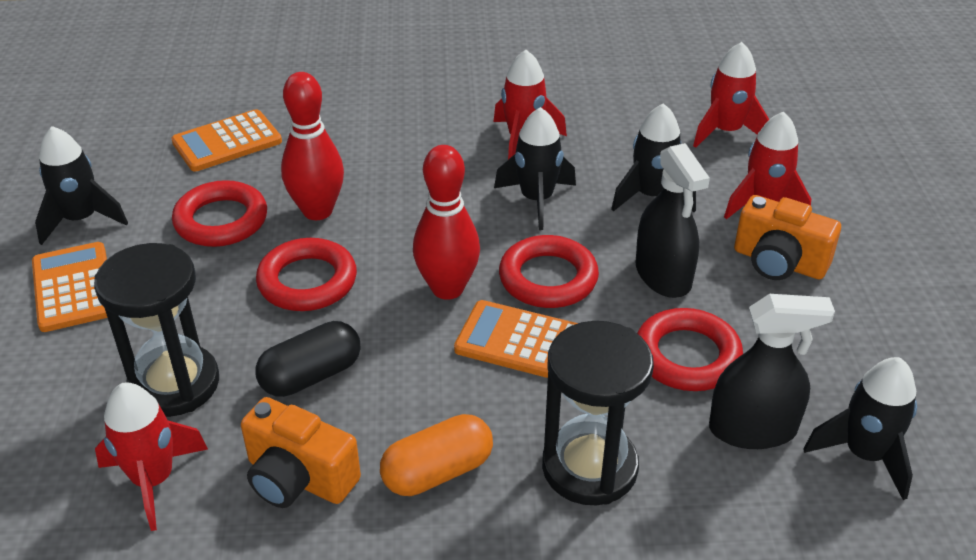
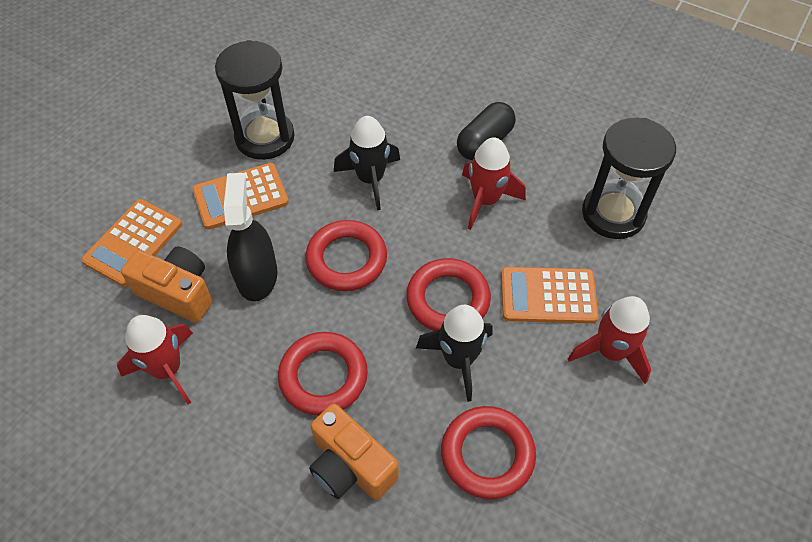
black rocket: [35,126,128,245] [494,107,576,230] [611,103,696,212] [803,357,917,500] = 4 -> [334,116,400,210] [416,305,493,402] = 2
black spray bottle: [636,143,710,298] [709,294,835,449] = 2 -> [224,173,277,302] = 1
orange capsule: [380,414,493,496] = 1 -> none = 0
red bowling pin: [281,72,344,220] [413,145,480,300] = 2 -> none = 0
red rocket: [95,383,208,531] [493,50,567,159] [693,42,769,148] [724,111,811,219] = 4 -> [117,315,193,405] [462,138,526,230] [568,296,651,384] = 3

